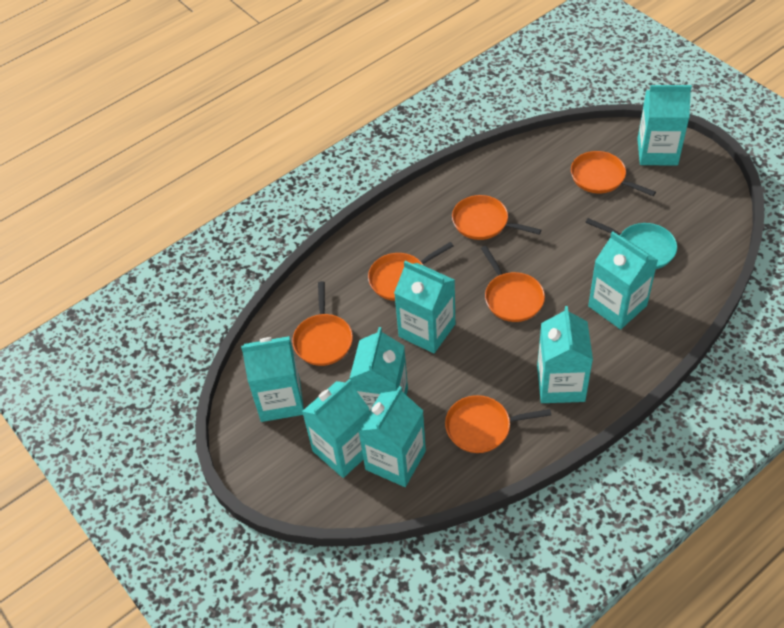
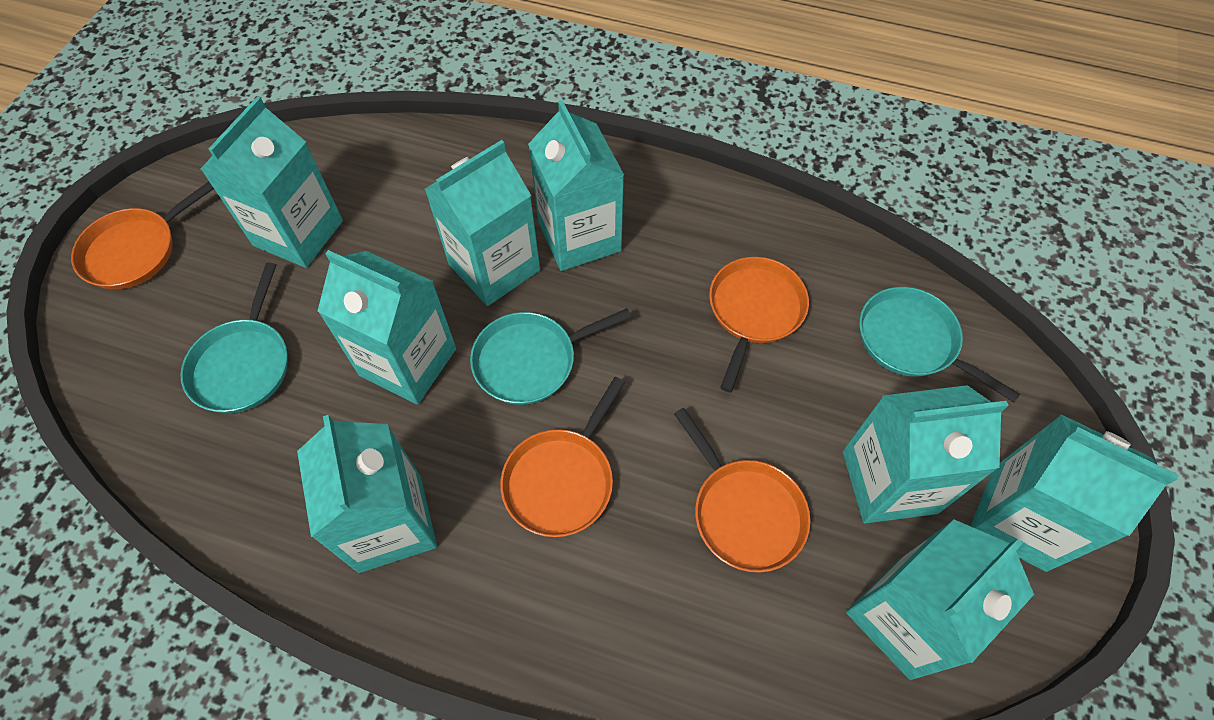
orange pan: [292,281,353,366] [368,242,454,301] [445,395,551,453] [452,195,541,240] [481,246,545,322] [571,151,656,196] = 6 -> [71,181,214,289] [500,377,625,537] [674,408,810,573] [709,257,809,392] = 4
turquoise pan: [585,218,677,269] = 1 -> [180,263,288,413] [470,308,632,405] [859,287,1020,403] = 3

